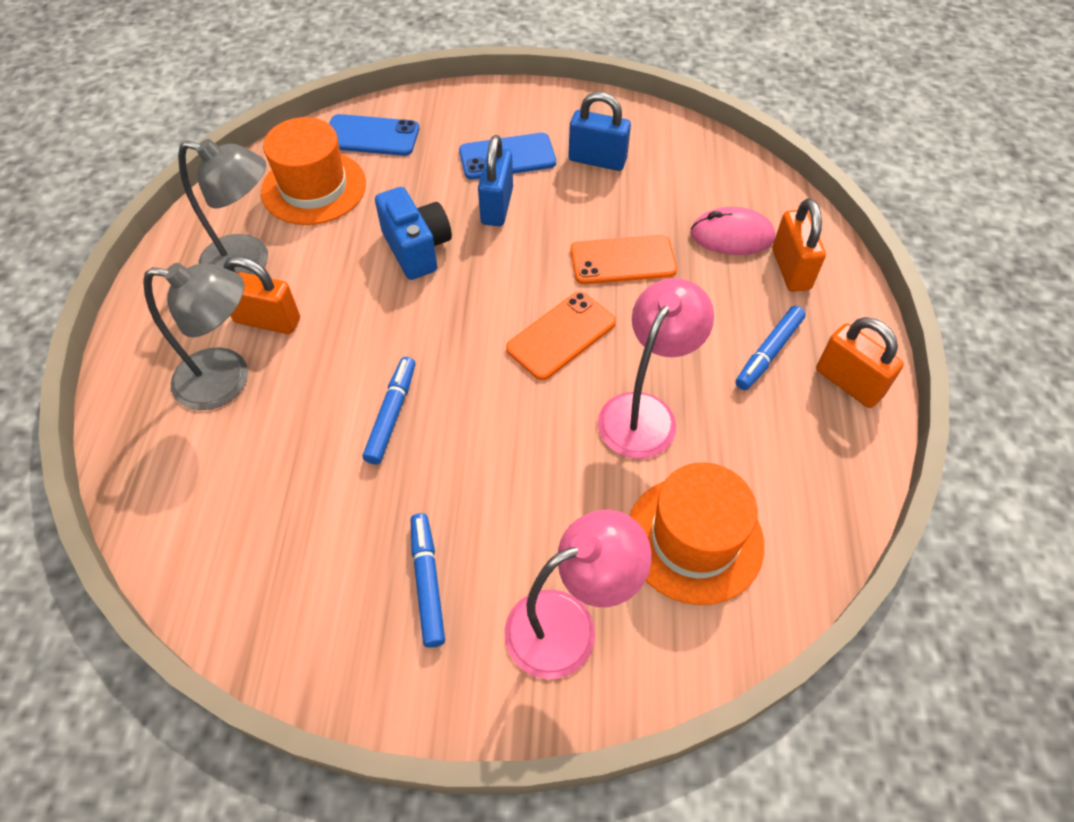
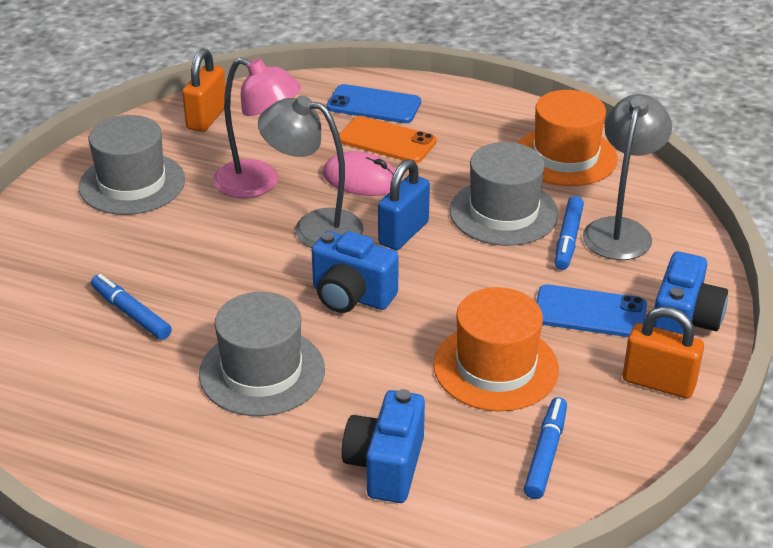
blue camera: [375,187,452,280] = 1 -> [312,231,399,313] [342,389,425,503] [653,251,728,335] = 3
blue padlock: [478,135,513,226] [569,92,631,171] = 2 -> [378,159,430,250] = 1
grey hat: none = 0 -> [79,115,185,215] [199,292,325,416] [450,142,559,246] = 3
orange padlock: [224,256,300,334] [772,198,826,292] [816,317,904,408] = 3 -> [182,49,226,132] [623,307,704,398] = 2
orange phone: [506,291,616,380] [570,235,677,284] = 2 -> [339,116,437,163] = 1
pink lamp: [504,510,651,679] [598,278,714,459] = 2 -> [213,57,301,198] = 1

